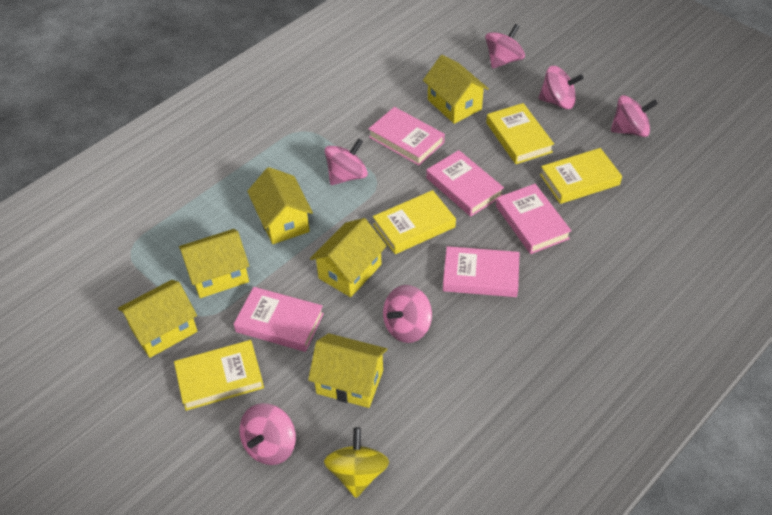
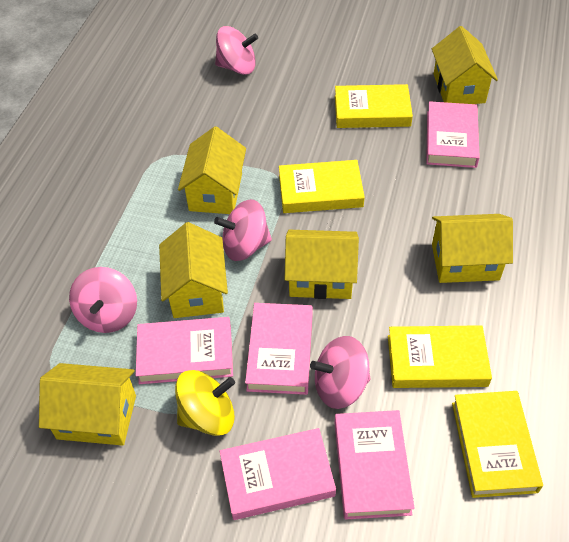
pink spinning top: [240,403,296,465] [325,138,368,185] [383,285,432,343] [485,24,525,69] [538,66,584,109] [611,95,658,137] = 6 -> [69,267,137,333] [214,199,272,261] [215,26,258,75] [310,336,371,409] = 4

